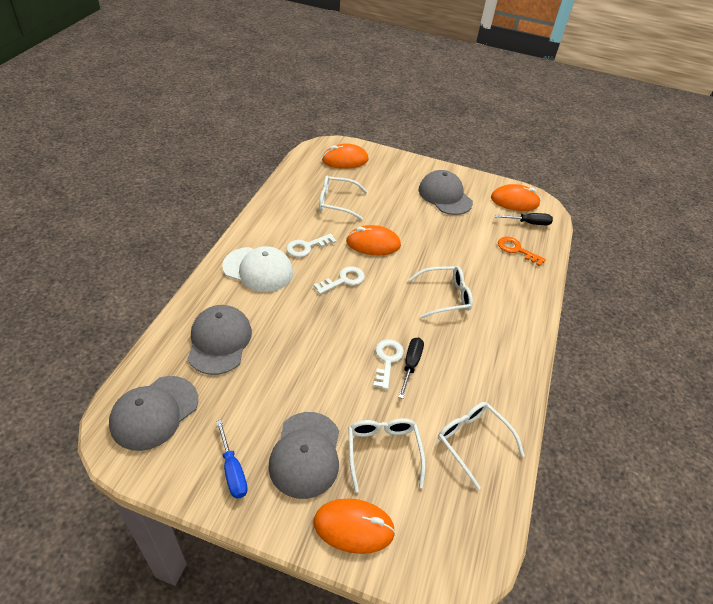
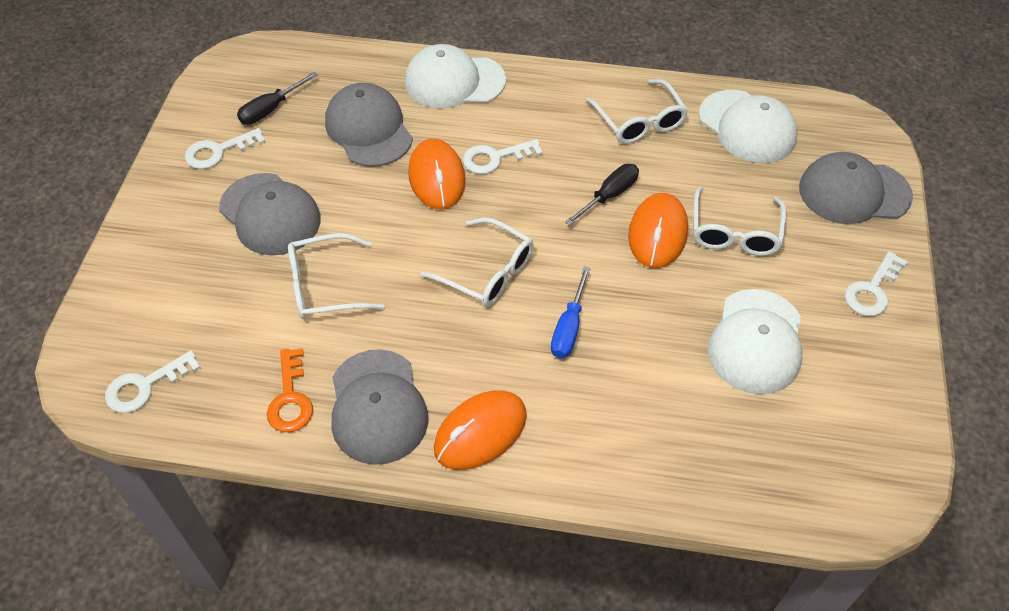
orange mouse: [314,498,396,554] [322,144,368,169] [346,225,401,255] [491,184,541,211] = 4 -> [408,139,466,209] [434,390,527,470] [628,193,688,268] = 3
white cap: [222,246,293,292] = 1 -> [405,44,506,108] [699,90,798,163] [708,289,802,394] = 3
white key: [287,234,336,257] [313,266,365,294] [373,339,404,390] = 3 -> [105,351,201,413] [185,128,265,169] [463,139,543,174] [845,251,908,316] = 4

